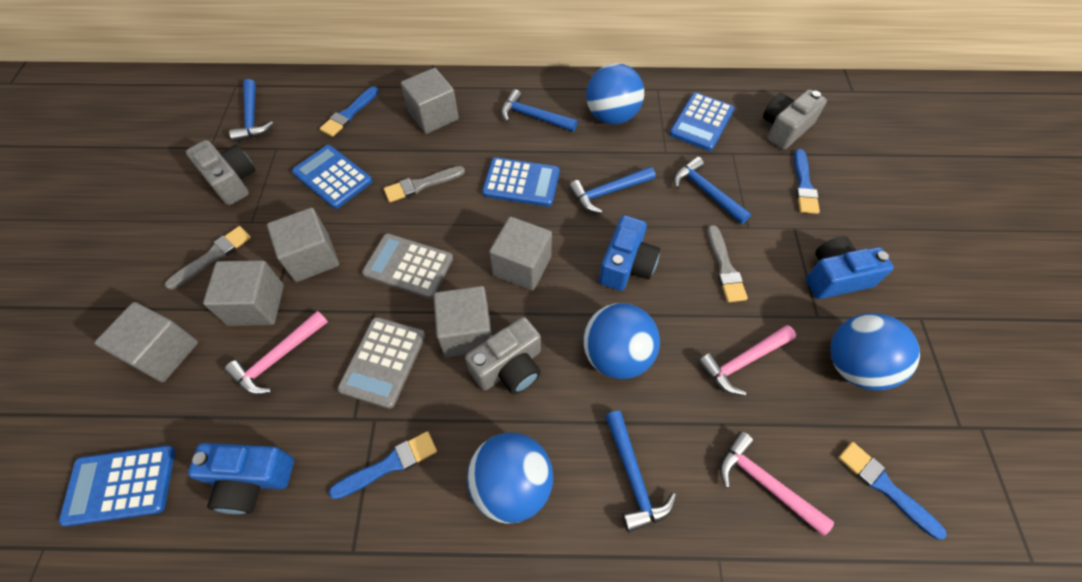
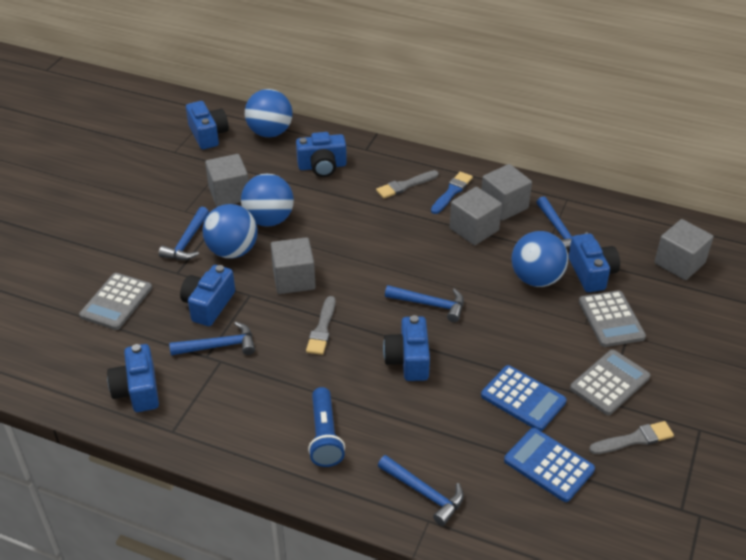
blue brush: [320,86,379,137] [329,431,437,500] [794,149,820,214] [838,442,947,540] = 4 -> [431,172,473,214] = 1
blue calculator: [59,445,175,527] [292,145,372,209] [482,157,560,207] [670,92,734,151] = 4 -> [481,365,567,431] [504,428,595,502] = 2
blue camera: [188,443,294,514] [599,215,660,291] [806,236,894,299] = 3 -> [107,344,159,412] [180,265,235,326] [186,101,229,149] [296,132,347,177] [383,315,430,381] [568,233,620,292] = 6
blue flashlight: none = 0 -> [308,387,345,467] = 1
grey calculator: [338,317,426,409] [362,234,453,299] = 2 -> [79,273,152,330] [570,350,650,415] [579,290,646,347] = 3
grey camera: [186,140,256,205] [465,317,541,394] [763,89,827,150] = 3 -> none = 0
grey cube: [94,302,198,382] [203,260,284,326] [267,208,339,282] [401,68,459,134] [434,286,492,357] [489,217,552,291] = 6 -> [205,154,248,207] [271,237,316,294] [450,187,502,245] [481,164,532,221] [654,219,713,280] = 5
pink hammer: [225,311,328,395] [698,325,796,396] [720,431,834,536] = 3 -> none = 0

